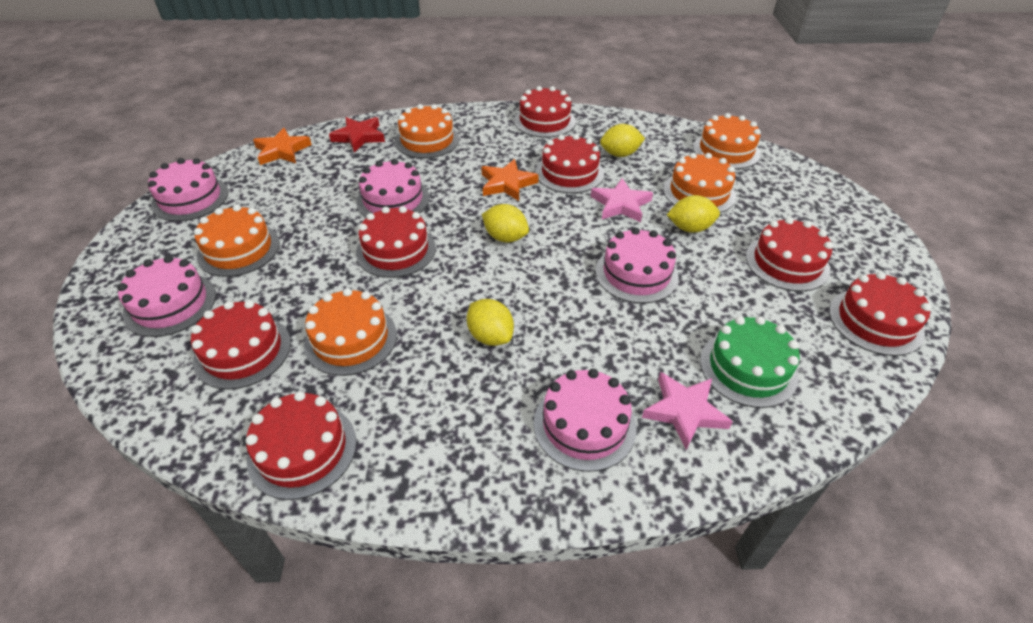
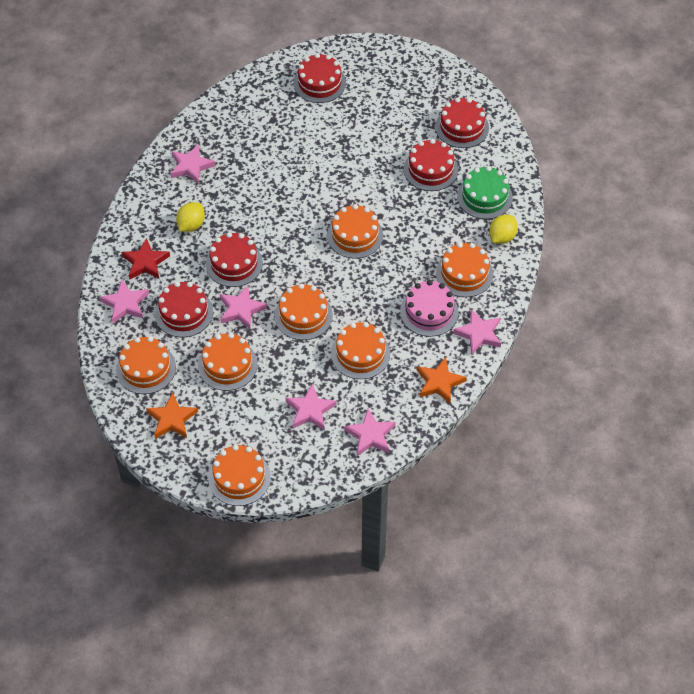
orange cake: [194,205,280,277] [304,288,397,376] [395,104,459,158] [663,153,736,213] [693,113,761,169] = 5 -> [116,336,176,394] [198,333,258,391] [208,445,271,506] [274,284,333,340] [327,204,383,259] [331,322,390,379] [436,243,493,297] = 7
pink cake: [117,255,216,337] [148,158,228,221] [356,159,429,217] [534,369,637,472] [596,227,679,304] = 5 -> [400,280,459,337] = 1
pink star: [591,178,653,222] [642,372,733,450] = 2 -> [99,280,149,323] [171,144,215,184] [220,285,267,329] [286,383,337,430] [344,409,396,456] [453,309,501,355] = 6
red cake: [191,300,291,390] [245,391,357,500] [356,206,436,278] [514,86,576,138] [535,134,604,193] [746,217,833,291] [829,272,932,356] = 7 -> [155,282,213,337] [206,232,263,287] [294,53,346,103] [404,139,458,191] [435,98,489,148] = 5
yellow lemon: [467,299,514,346] [482,204,529,242] [600,124,645,157] [667,195,720,233] = 4 -> [176,202,205,232] [489,215,518,244] = 2

